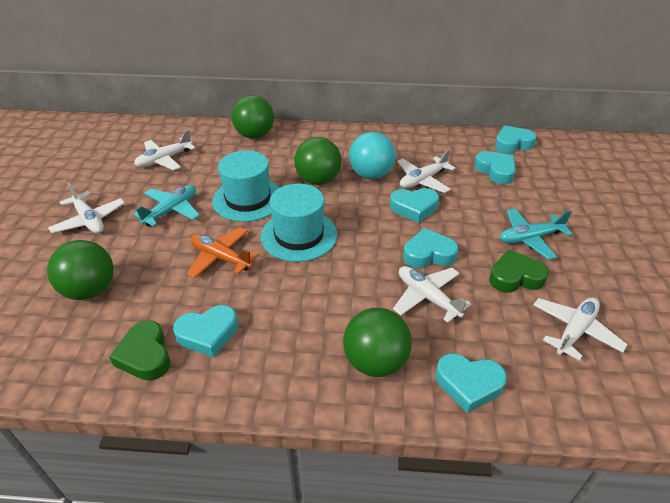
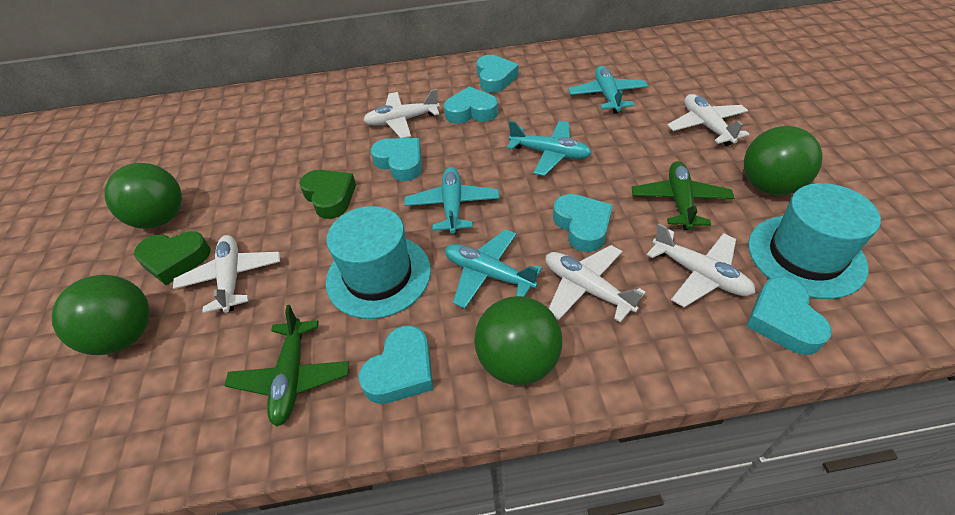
green plane: none = 0 -> [224,305,349,427] [632,161,734,230] = 2
orange plane: [187,227,259,278] = 1 -> none = 0
turquoise ball: [349,132,396,179] = 1 -> none = 0
turquoise plane: [133,185,200,227] [500,209,573,260] = 2 -> [405,167,500,234] [445,229,542,309] [507,121,591,176] [568,66,648,114] = 4

